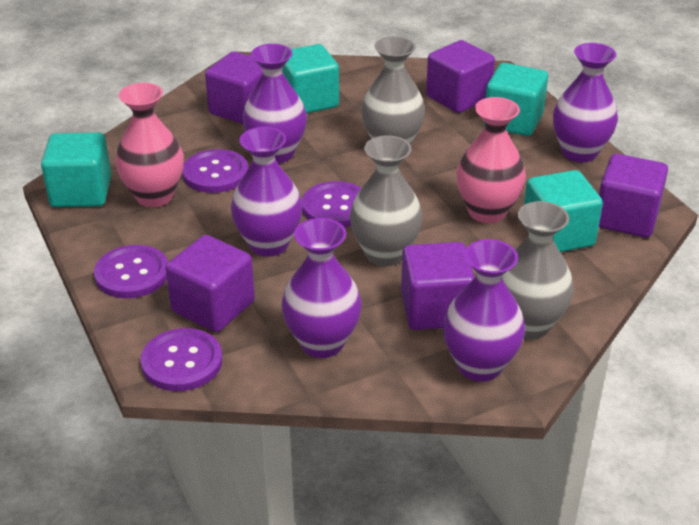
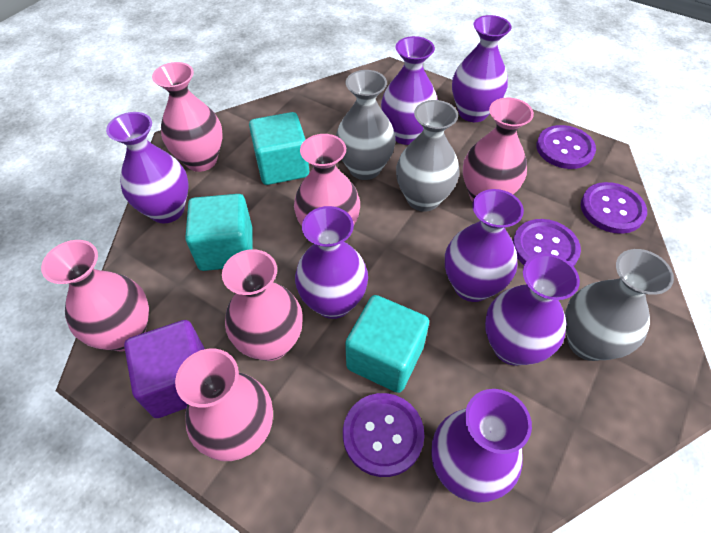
pink vase: [115,83,184,207] [456,97,526,223] = 2 -> [41,240,149,352] [152,62,223,172] [175,349,273,461] [222,249,303,361] [294,134,360,226] [463,98,534,202] = 6
purple cube: [166,235,255,332] [205,52,263,124] [401,242,474,330] [426,40,495,113] [599,154,668,237] = 5 -> [124,320,205,418] = 1
purple vase: [231,127,303,257] [242,44,307,163] [282,218,362,358] [443,239,525,382] [553,43,618,162] = 5 -> [106,112,189,223] [295,206,368,319] [381,36,437,145] [431,389,532,503] [445,189,524,302] [452,15,511,122] [485,254,580,366] = 7
turquoise cube: [41,133,111,207] [282,44,339,114] [483,63,548,136] [524,170,603,252] = 4 -> [185,194,253,271] [249,112,309,185] [345,295,429,393] = 3

